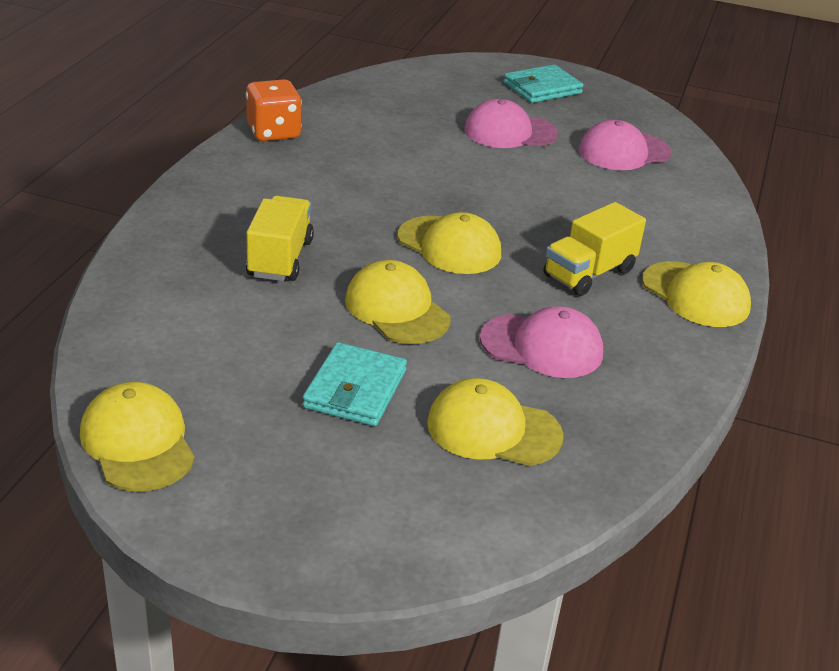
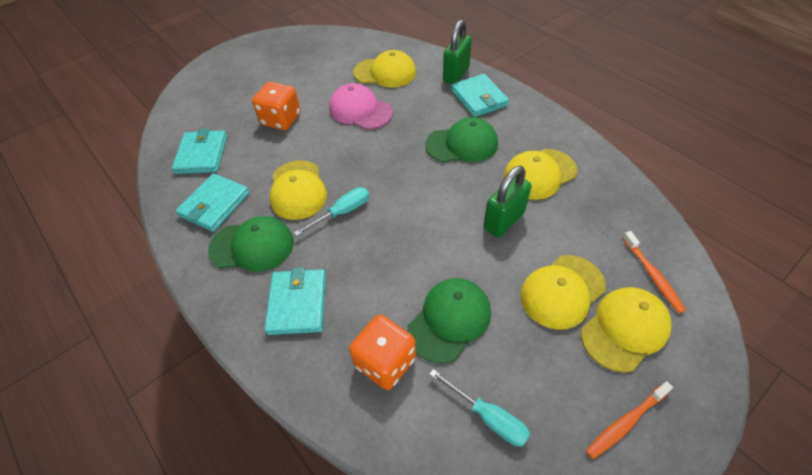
green cap: none = 0 -> [208,216,294,272] [407,278,491,364] [425,117,498,162] = 3
green padlock: none = 0 -> [443,20,472,84] [484,166,532,238] = 2
orange dice: [246,79,302,141] = 1 -> [252,82,301,130] [349,314,416,390] = 2
orange toothbrush: none = 0 -> [586,381,673,459] [622,231,686,313] = 2
pink cap: [464,99,558,148] [480,306,603,378] [579,120,671,170] = 3 -> [329,83,393,130] = 1
turquoise screwdriver: none = 0 -> [294,187,369,236] [429,369,530,446] = 2
turquoise wallet: [302,342,407,426] [504,65,584,103] = 2 -> [172,129,227,174] [176,173,250,232] [264,267,326,335] [451,74,509,117] = 4
yellow truck: [246,196,314,281] [544,202,646,296] = 2 -> none = 0

